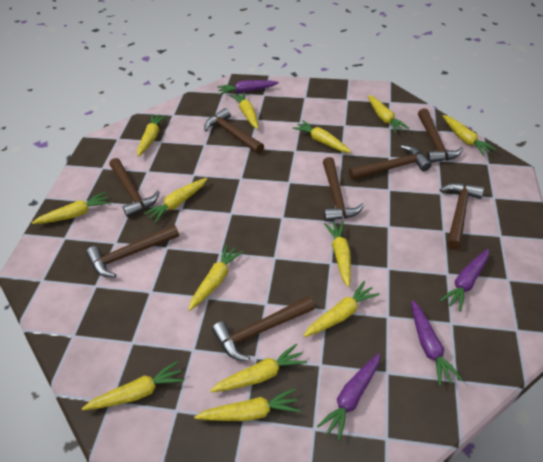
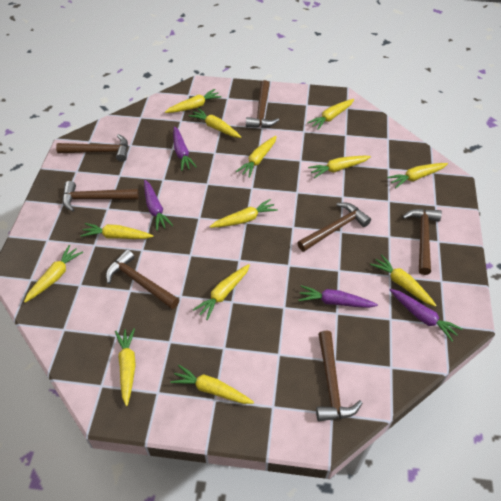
brown hammer: [86,225,179,277] [109,158,160,217] [204,108,264,154] [212,296,314,361] [323,157,364,221] [349,145,432,180] [418,108,463,163] [440,183,484,250] = 8 -> [56,134,128,162] [63,181,139,212] [106,249,179,309] [246,80,279,128] [297,203,371,252] [316,331,362,421] [402,209,442,275] = 7

